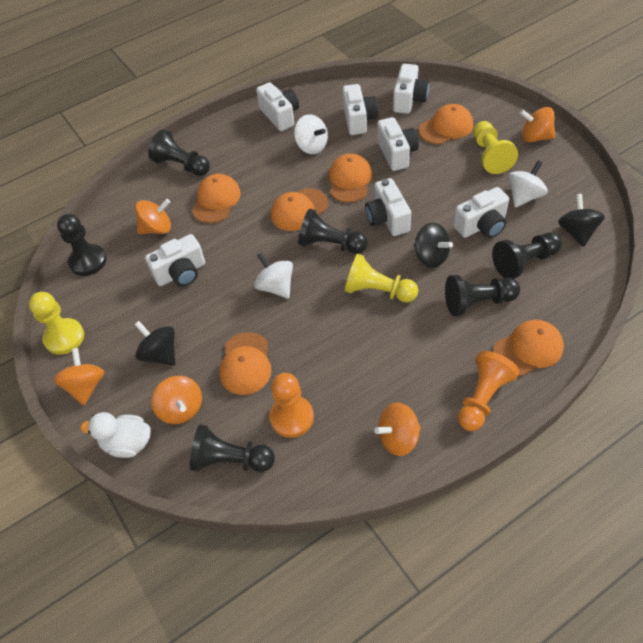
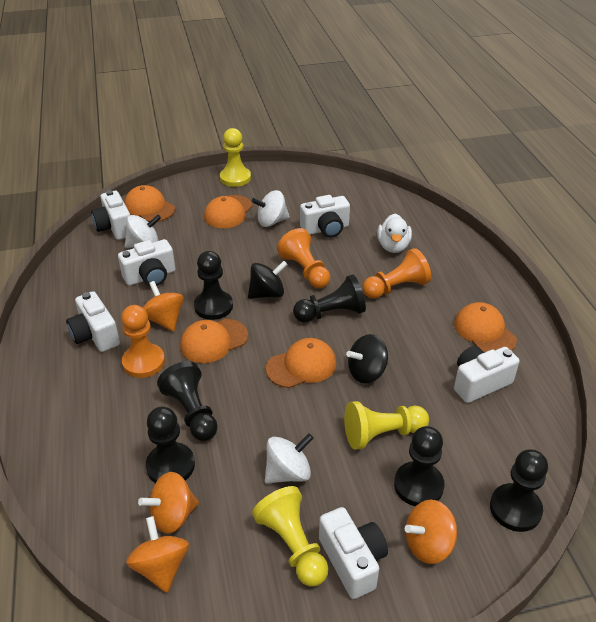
black spinning top: [134,321,175,366] [414,223,453,268] [558,194,605,247] = 3 -> [248,261,288,299] [346,334,388,383] = 2
orange cap: [192,174,241,223] [219,332,272,395] [271,188,328,231] [329,154,372,203] [419,104,473,144] [493,320,564,376] = 6 -> [124,185,175,222] [180,319,248,363] [204,195,252,228] [266,338,336,388] [454,302,517,353] = 5
orange pawn: [269,373,314,438] [458,351,519,431] = 2 -> [121,305,165,378] [277,228,330,289] [363,248,431,299] = 3
orange spinning top: [54,348,104,405] [135,199,171,234] [151,376,202,424] [374,402,421,456] [520,107,555,142] = 5 -> [126,516,189,593] [138,472,199,534] [143,281,184,332] [405,500,457,564] = 4
white camera: [145,234,205,286] [256,82,299,131] [342,84,378,135] [365,178,411,236] [377,117,419,171] [393,64,429,114] [454,187,509,238] = 7 -> [66,291,120,352] [91,190,130,240] [118,239,175,286] [300,195,350,238] [319,507,388,599] [454,346,520,403] = 6

